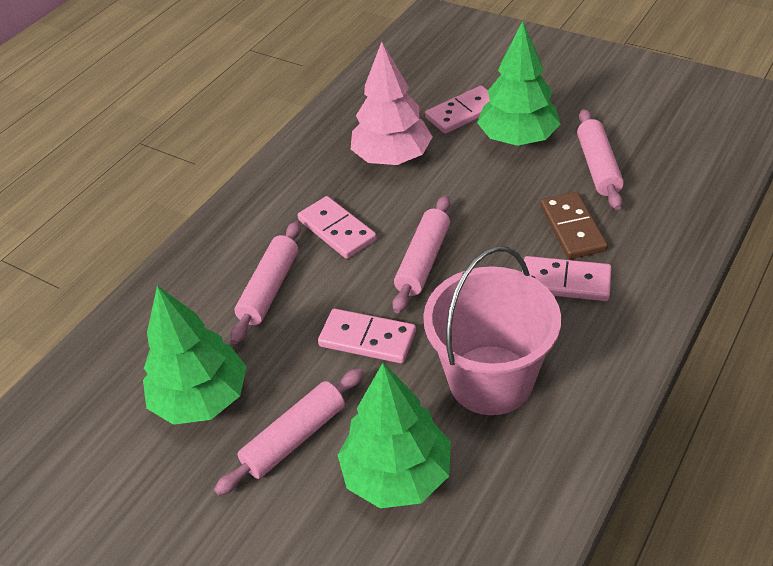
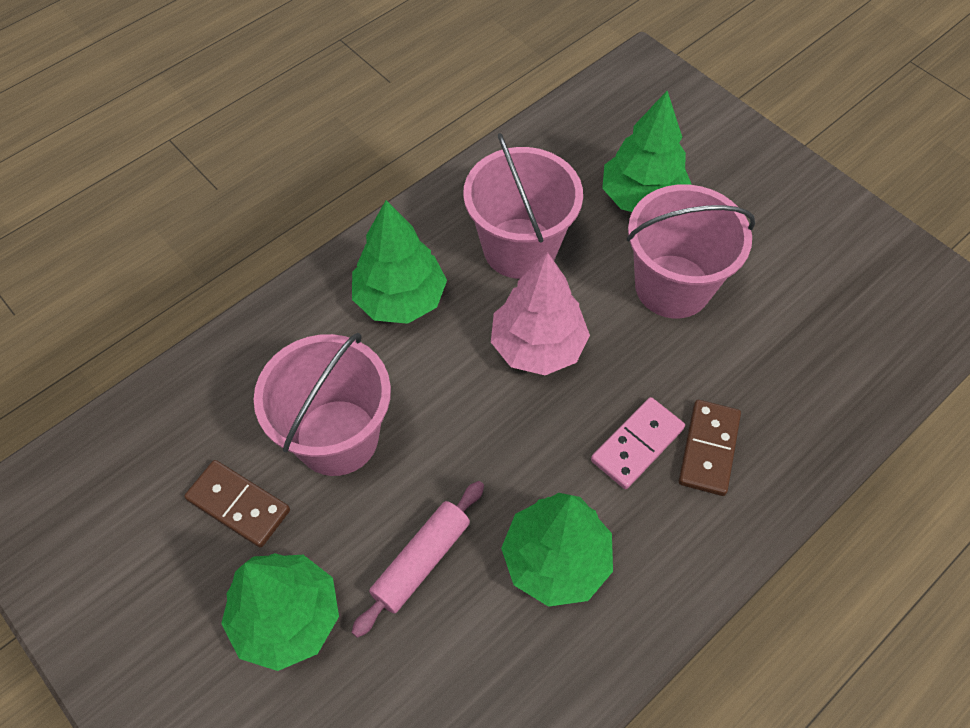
brown domino: [540,192,608,259] = 1 -> [184,460,290,548] [679,400,741,496] = 2
green tree: [143,286,247,425] [338,363,451,508] [477,21,561,146] = 3 -> [221,553,339,671] [352,200,447,324] [501,493,613,607] [602,91,692,212] = 4
pink bucket: [423,246,561,415] = 1 -> [254,333,391,476] [463,133,583,279] [627,185,755,318] = 3
pink domino: [298,196,377,259] [318,309,416,363] [425,86,490,134] [522,256,612,301] = 4 -> [591,397,685,489] = 1
pink rolling pin: [214,368,364,496] [230,221,301,344] [392,195,450,313] [577,109,624,210] = 4 -> [351,481,484,638] = 1

